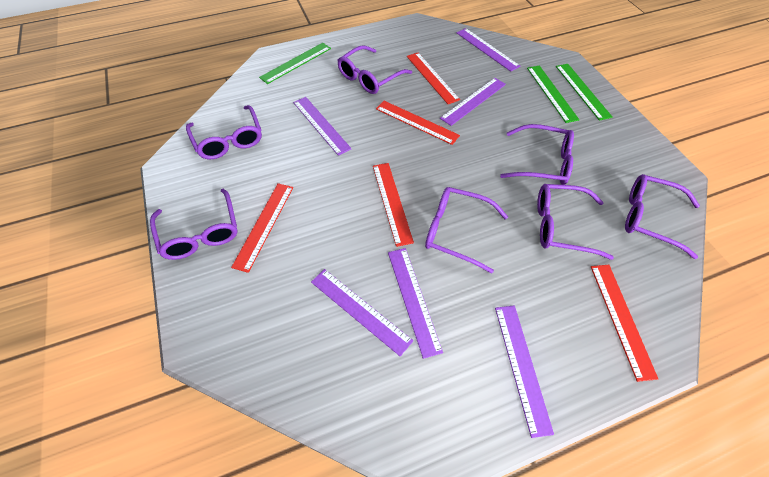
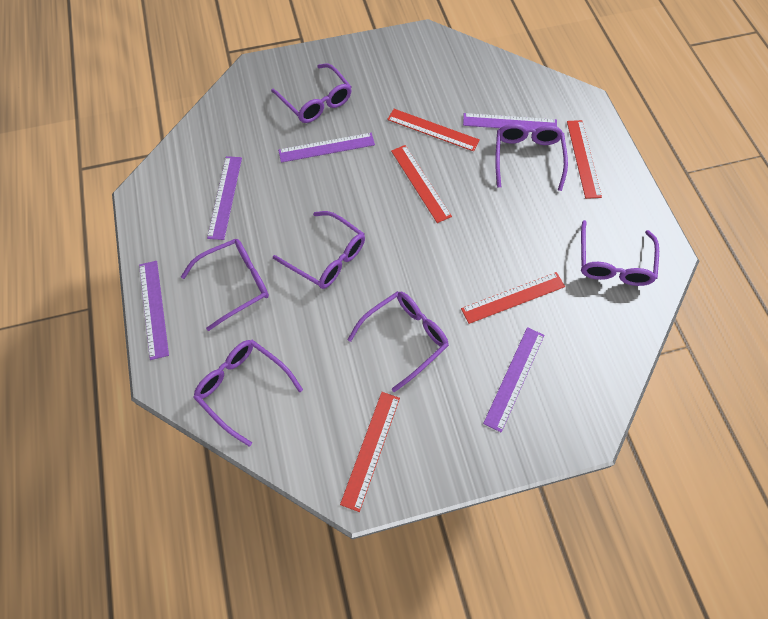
green ruler: [259,43,331,84] [527,65,579,123] [556,64,612,121] = 3 -> none = 0
purple ruler: [293,97,352,156] [311,269,413,356] [388,248,443,359] [440,78,506,126] [457,28,520,72] [495,305,554,438] = 6 -> [139,261,169,360] [207,156,242,240] [278,133,375,163] [463,113,557,129] [483,327,544,432] = 5

